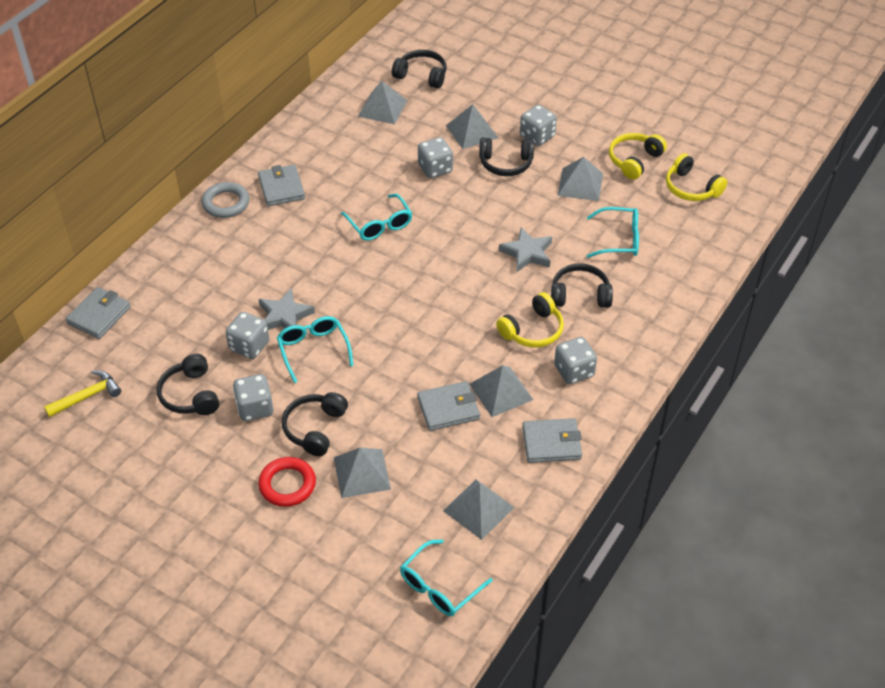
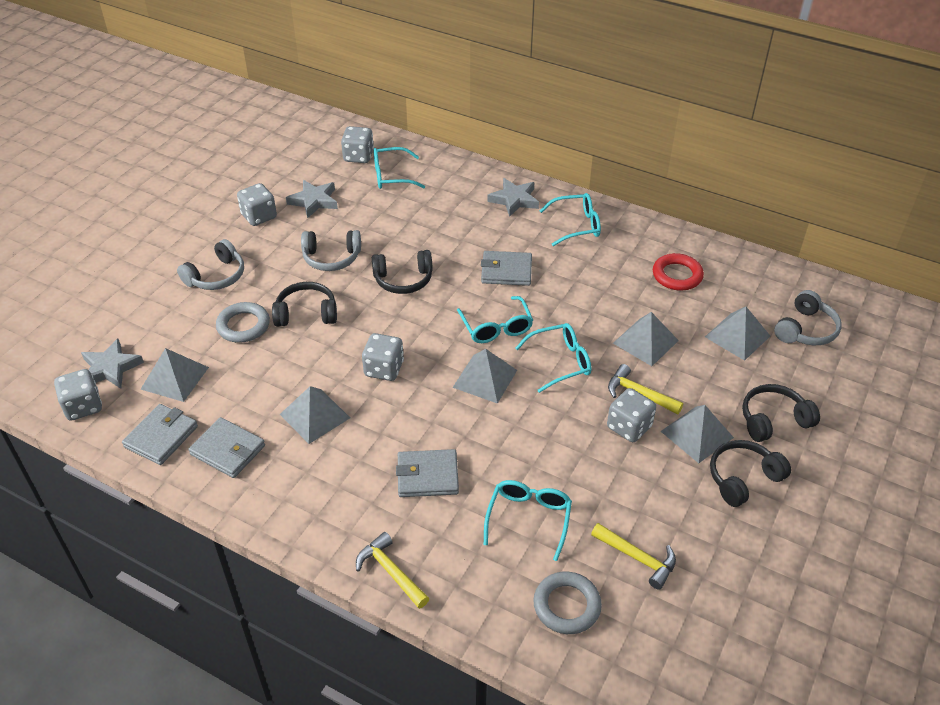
black headphones: [157,354,219,415] [282,392,348,456] [392,50,447,88] [479,137,534,176] [551,263,613,308] = 5 -> [272,282,337,327] [372,250,433,294] [710,440,791,507] [742,384,820,442] = 4
grey headphones: none = 0 -> [177,239,244,290] [301,230,361,271] [774,290,842,345] = 3
grey ring: [201,182,249,218] = 1 -> [216,302,270,343] [533,571,602,634] = 2
grey star: [259,288,315,330] [499,227,552,272] = 2 -> [81,338,144,389] [286,180,338,219] [487,178,539,217] = 3
turquoise glasses: [277,316,353,383] [341,194,412,241] [400,539,493,616] [587,207,639,258] = 4 -> [373,147,425,189] [457,296,533,343] [484,480,572,561] [515,323,591,393] [540,193,601,246] = 5
yellow hammer: [44,370,121,417] = 1 -> [356,532,429,609] [591,523,676,590] [608,364,683,414] = 3
yellow headphones: [496,292,564,348] [609,133,667,180] [666,153,727,201] = 3 -> none = 0

